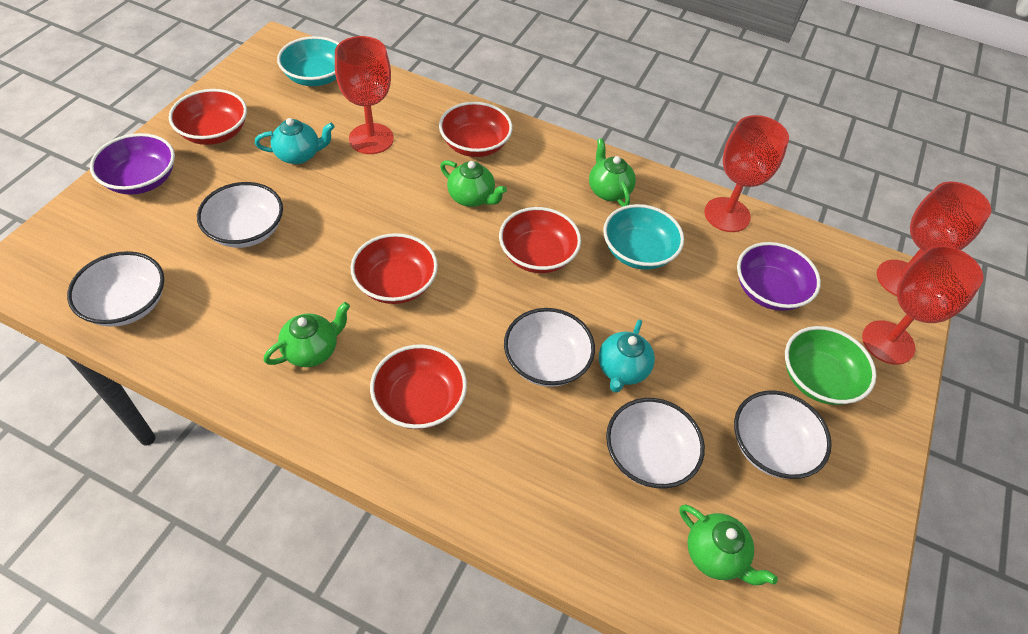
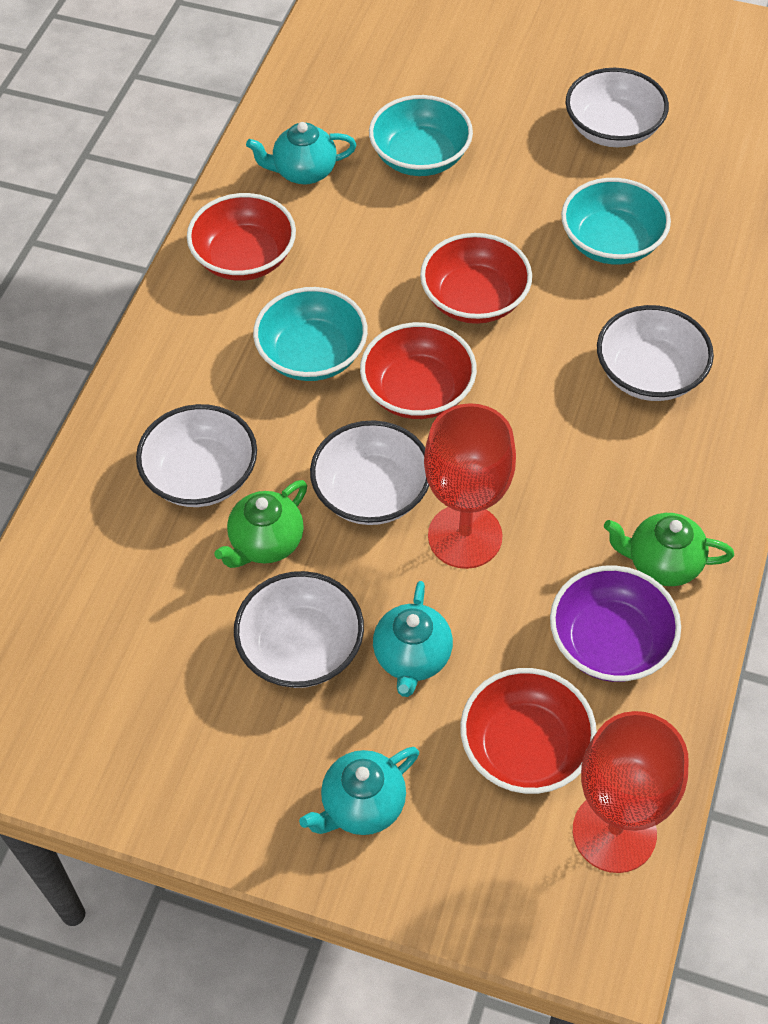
green bowl: [785,326,876,405] = 1 -> none = 0
green teapot: [263,302,350,367] [440,160,507,207] [589,138,636,207] [680,505,778,585] = 4 -> [214,480,307,568] [604,513,734,586] = 2
purple bowl: [90,133,175,195] [737,242,821,311] = 2 -> [550,566,681,682] = 1
red bowl: [169,89,247,145] [351,233,438,304] [370,344,467,429] [439,102,512,157] [499,207,581,273] = 5 -> [187,193,296,281] [360,322,477,419] [420,233,532,324] [460,668,597,794] = 4
red goblet: [335,36,394,154] [704,115,789,232] [862,245,984,365] [877,182,991,296] = 4 -> [424,403,516,569] [573,711,688,873] = 2
turquoise bowl: [277,36,339,86] [603,204,684,270] = 2 -> [253,287,368,381] [369,95,473,176] [561,178,671,265] = 3
turquoise teapot: [255,118,334,164] [599,319,655,393] = 2 -> [246,122,356,185] [299,747,419,835] [373,581,453,697] = 3

